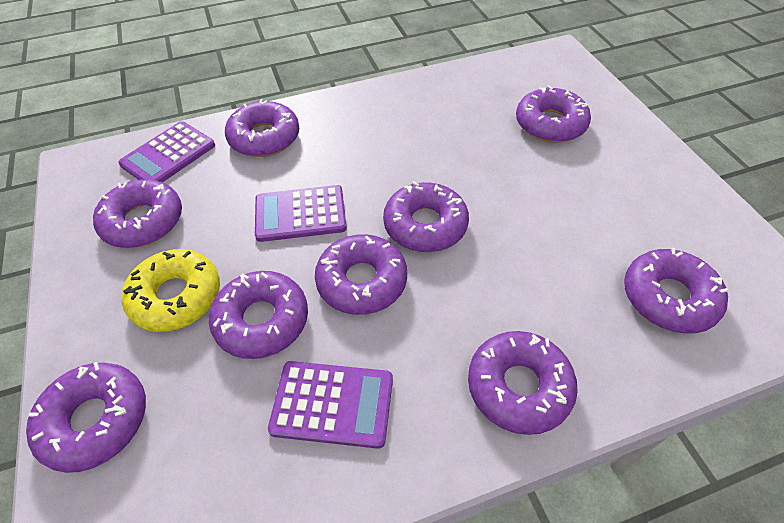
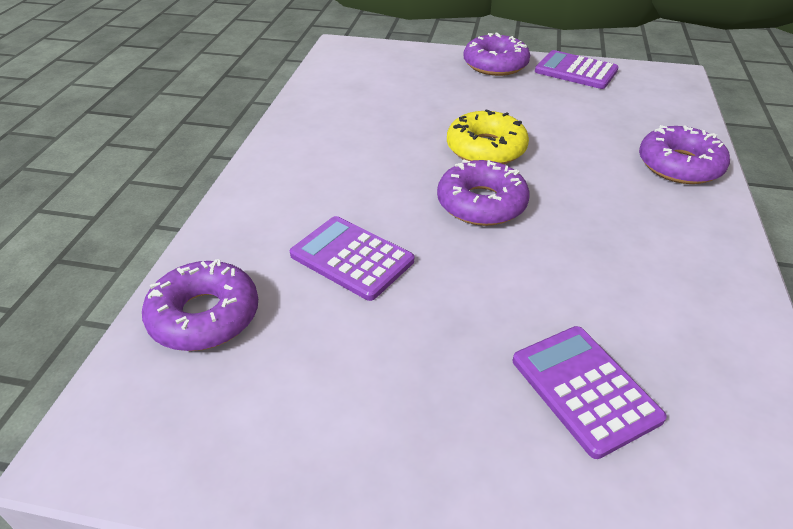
purple donut: [26,362,146,473] [93,179,182,248] [209,271,308,359] [225,99,299,157] [315,234,407,315] [383,181,469,252] [468,331,578,435] [516,85,591,143] [624,248,728,334] = 9 -> [142,259,258,351] [437,159,529,226] [463,32,530,76] [639,125,730,184] = 4

